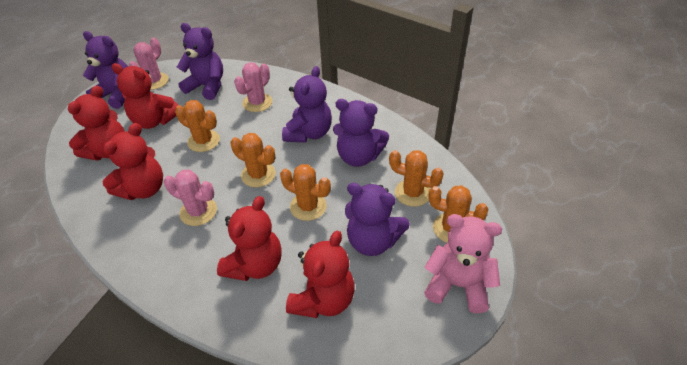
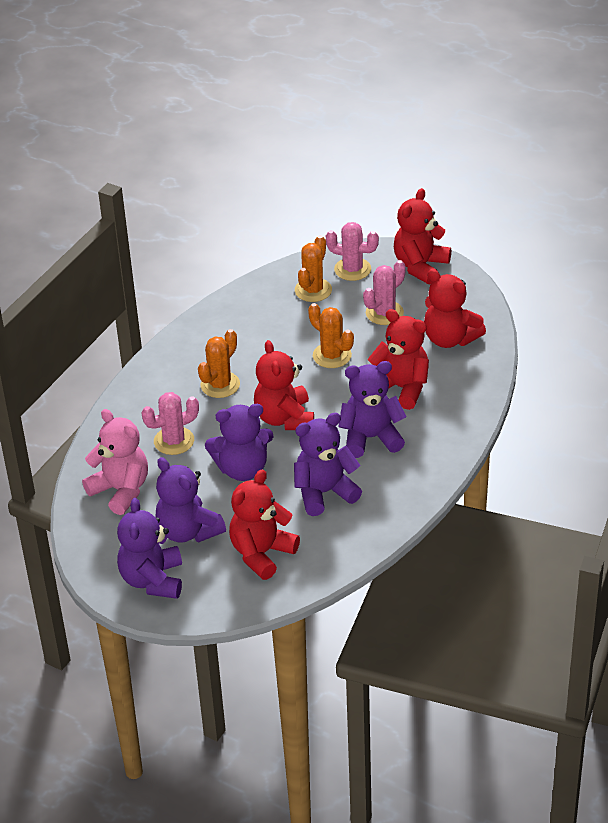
orange cactus: [175,100,220,152] [230,133,276,188] [280,164,331,221] [389,150,444,207] [428,185,488,243] = 5 -> [198,329,240,398] [295,235,332,302] [308,303,354,368] = 3

